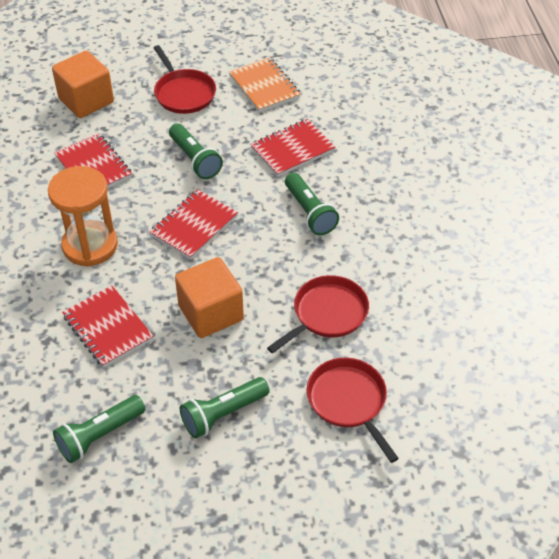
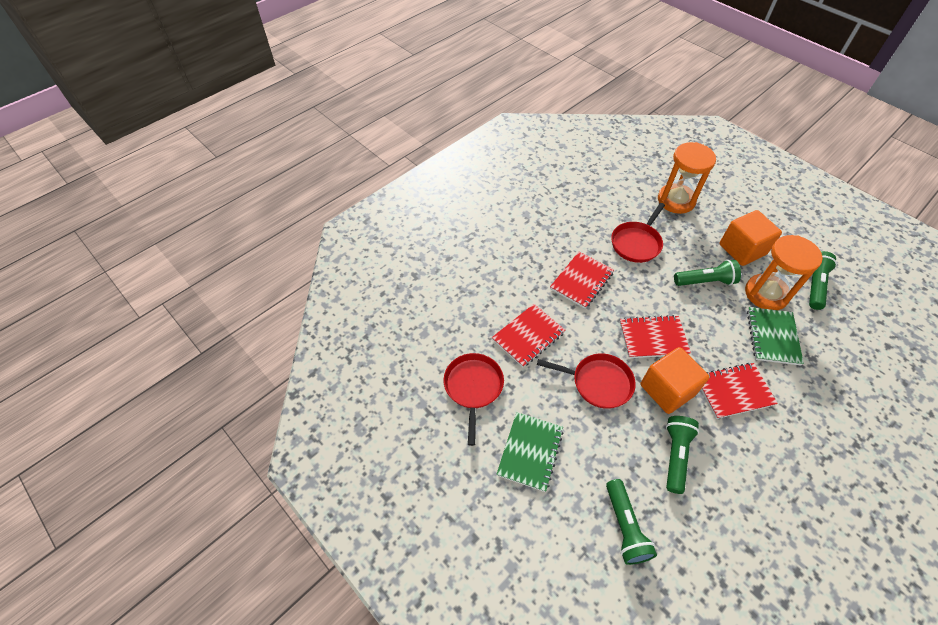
green notebook: none = 0 -> [497,412,564,492] [747,307,804,366] = 2
orange hourglass: [48,166,118,267] = 1 -> [658,142,716,214] [745,235,823,310] = 2
orange notebook: [229,57,301,112] = 1 -> none = 0

